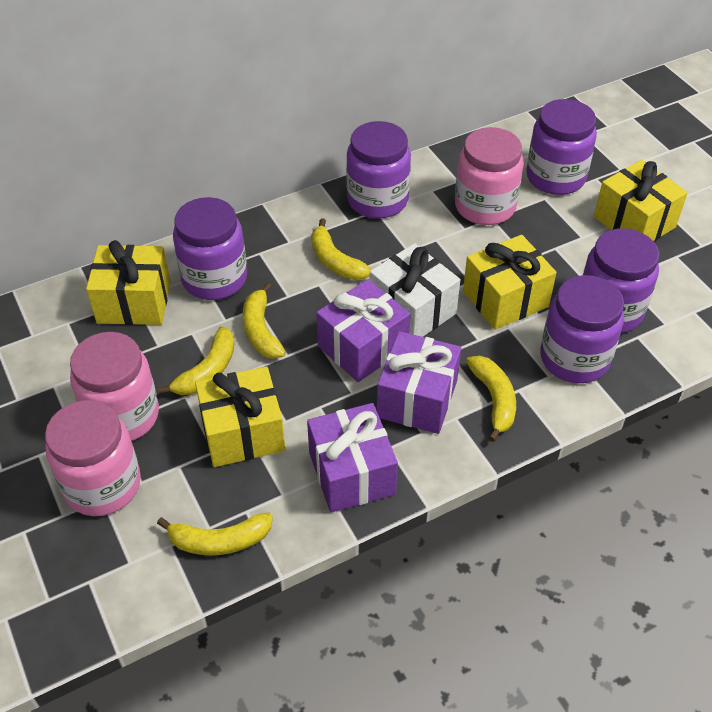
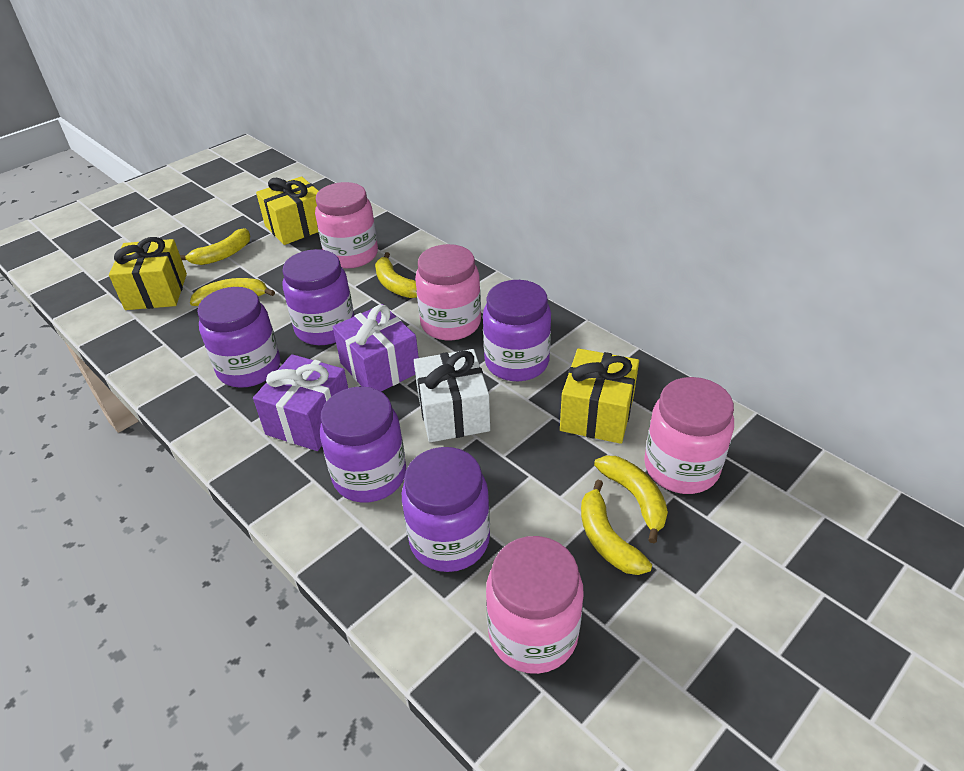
pink jar: [45,400,141,516] [70,332,159,441] [455,127,524,225] = 3 -> [315,182,378,269] [415,244,481,341] [486,536,584,674] [644,377,734,494] = 4
purple gift: [307,403,398,512] [316,279,410,382] [377,331,461,434] = 3 -> [253,354,348,451] [333,304,419,391] = 2
yellow gift: [86,240,171,325] [195,366,285,467] [463,235,557,330] [594,160,688,241] = 4 -> [109,237,187,310] [256,176,318,245] [560,348,639,444] = 3

